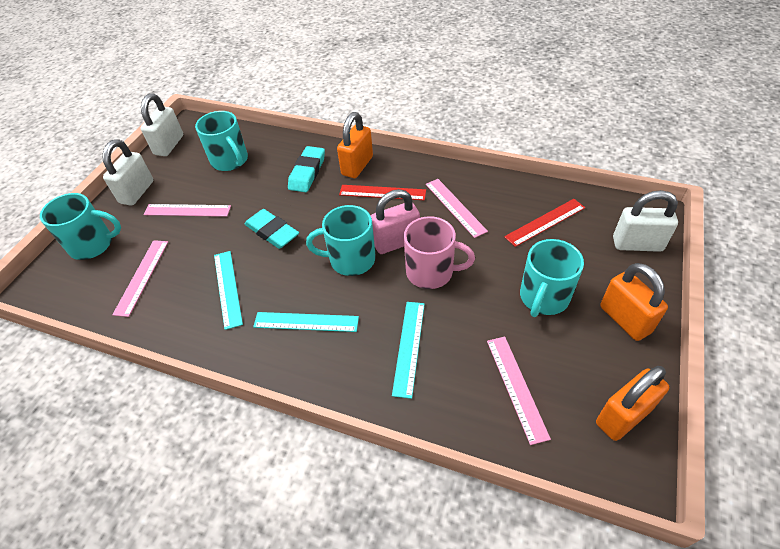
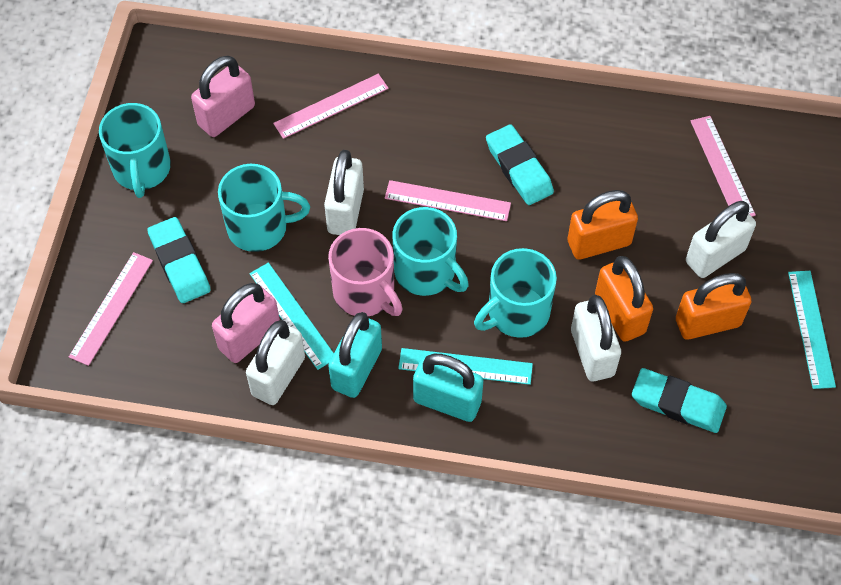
pink padlock: [371,189,420,254] = 1 -> [191,56,255,137] [212,283,280,363] = 2
red ruler: [339,185,426,200] [504,199,585,247] = 2 -> none = 0
turquoise eraser: [245,209,299,249] [288,146,325,192] = 2 -> [147,217,211,303] [486,124,554,205] [632,368,727,433] = 3
turquoise padlock: none = 0 -> [328,312,382,398] [413,354,483,422] = 2
white padlock: [102,139,153,206] [141,93,183,156] [613,190,678,252] = 3 -> [246,320,305,405] [324,150,364,235] [571,295,621,381] [686,201,756,278] = 4

